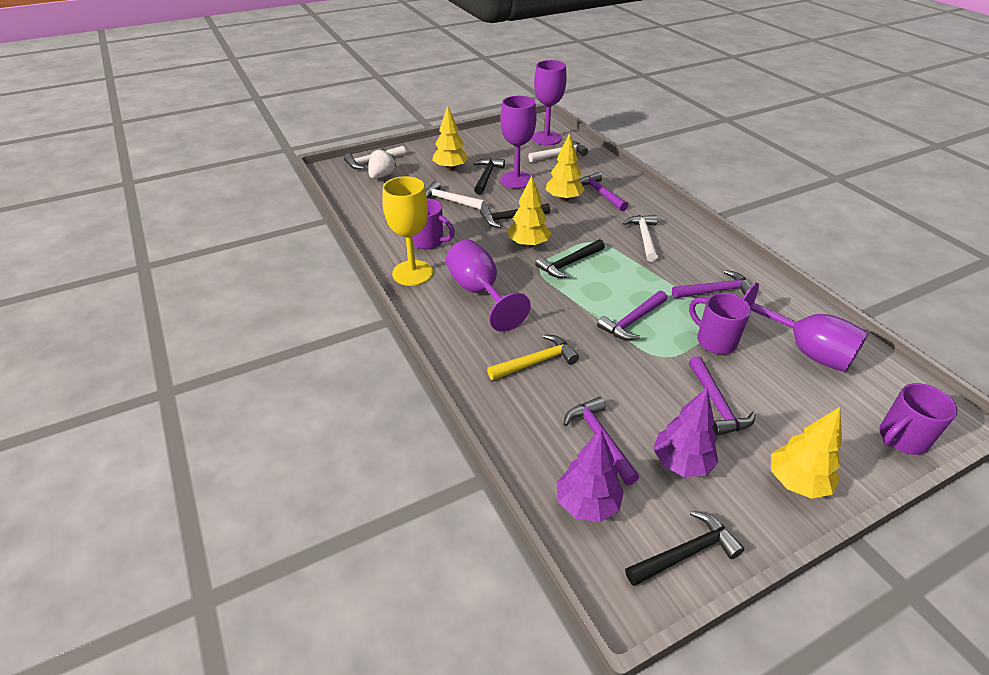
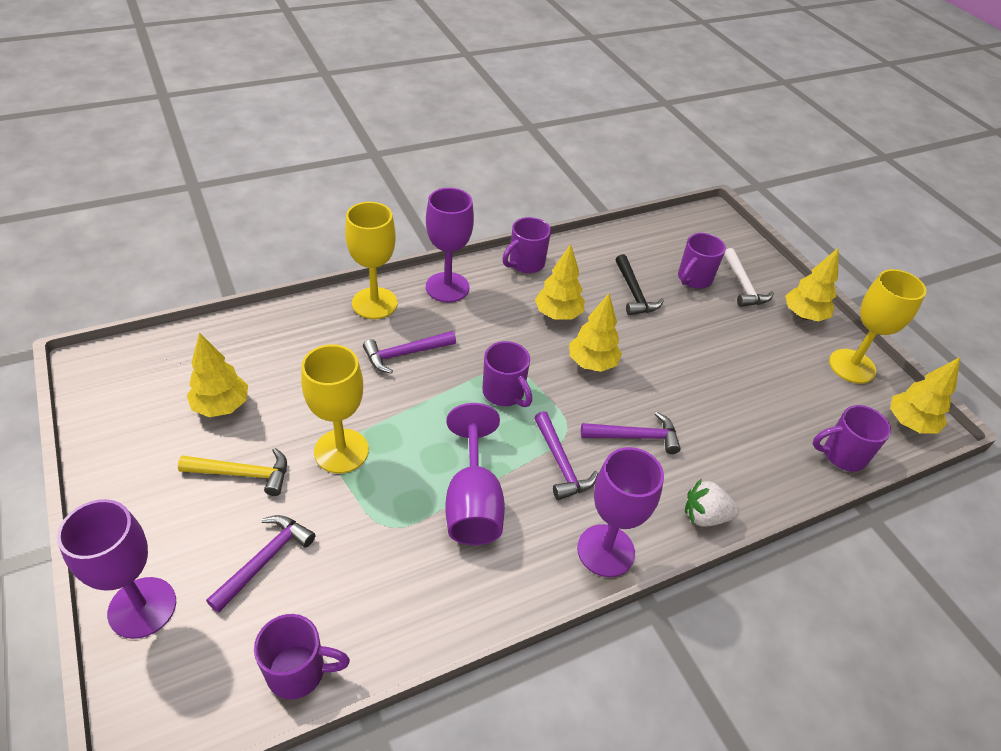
black hammer: [473,158,505,195] [480,204,550,228] [535,239,605,278] [625,511,744,586] = 4 -> [615,254,664,315] = 1
purple hammer: [563,397,639,485] [580,172,628,211] [597,291,667,340] [672,270,752,298] [689,356,756,436] = 5 -> [206,515,316,613] [363,331,456,374] [534,411,598,500] [581,412,681,454] = 4
purple mug: [412,198,455,249] [689,293,751,354] [880,383,958,455] = 3 -> [254,614,350,699] [483,341,532,407] [502,217,551,273] [678,233,726,289] [813,405,891,472] = 5
purple tree: [556,429,624,522] [653,388,719,477] = 2 -> none = 0
white hammer: [344,146,406,170] [425,181,486,209] [528,141,588,162] [623,215,658,262] = 4 -> [724,248,774,307] = 1
yellow goblet: [383,176,433,286] = 1 -> [301,344,369,473] [345,202,398,319] [829,269,926,384] = 3
yellow tree: [432,105,468,171] [508,175,551,248] [545,133,585,202] [771,407,842,499] = 4 -> [187,332,248,417] [535,244,584,320] [569,294,622,372] [785,247,839,321] [890,357,960,434] = 5

